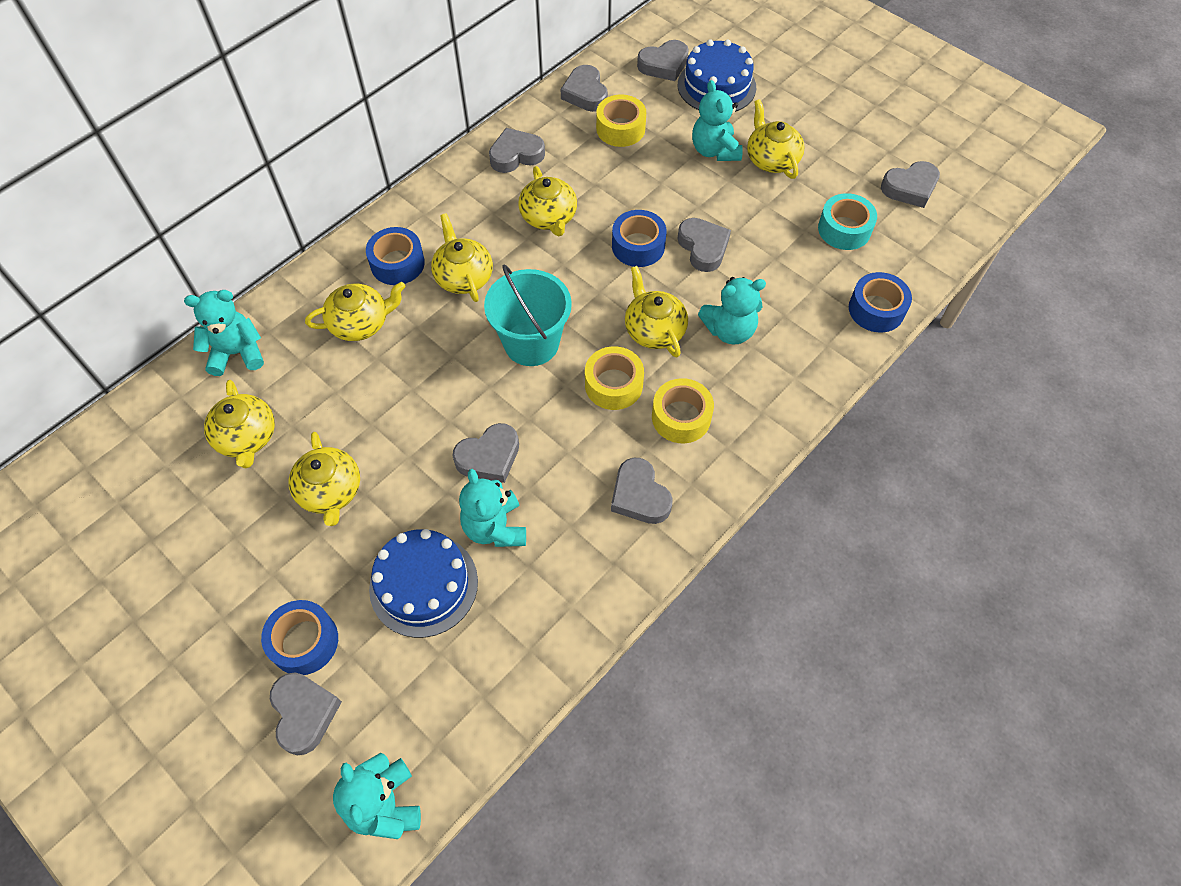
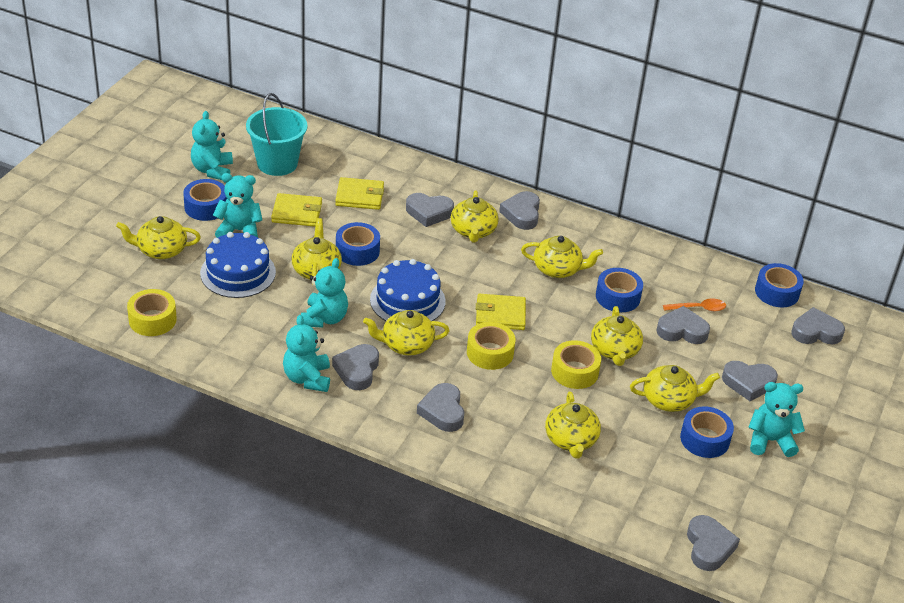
blue tape: [261,600,338,675] [366,227,425,285] [612,210,667,267] [849,272,912,332] = 4 -> [183,179,227,221] [336,222,380,266] [596,268,643,312] [680,406,734,458] [755,263,804,307] = 5
orange spoon: none = 0 -> [663,298,726,311] = 1
turquoise tape: [818,193,877,250] = 1 -> none = 0
yellow teapot: [204,380,275,468] [289,432,360,526] [305,282,406,341] [431,213,493,302] [518,166,577,236] [625,266,688,357] [747,99,805,179] = 7 -> [116,216,201,259] [292,218,342,285] [363,310,450,355] [451,191,499,242] [521,236,603,278] [545,392,601,459] [591,306,643,366] [630,365,720,412] = 8
yellow wallet: none = 0 -> [271,193,322,227] [335,177,384,210] [476,294,526,330] = 3

